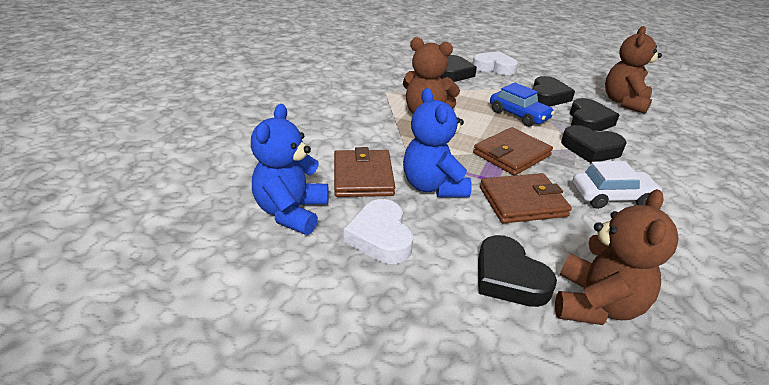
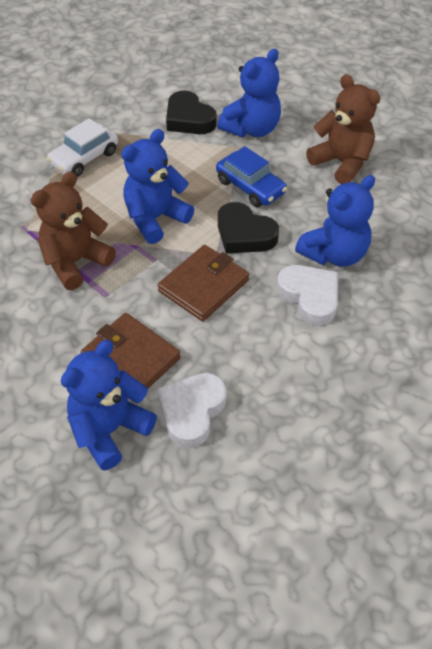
black heart: [441,55,477,82] [478,235,557,307] [532,76,575,106] [561,125,627,163] [570,98,619,131] = 5 -> [166,91,217,134] [218,202,279,253] = 2
blue teddy bear: [251,104,329,235] [403,88,472,197] = 2 -> [61,340,157,470] [121,129,194,244] [217,49,281,137] [295,175,375,267] = 4
brown teddy bear: [403,37,460,113] [555,189,679,325] [605,26,662,114] = 3 -> [31,171,116,290] [306,74,380,184] = 2
brown wallet: [334,147,395,197] [473,127,553,176] [480,173,572,223] = 3 -> [81,313,181,388] [158,245,249,321] = 2

